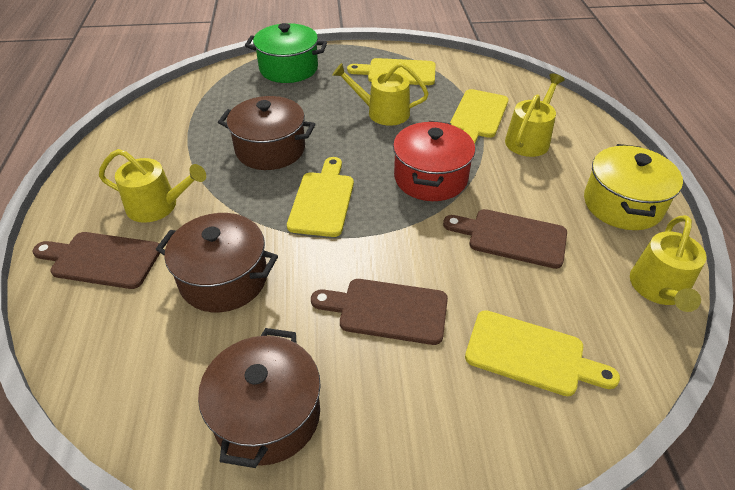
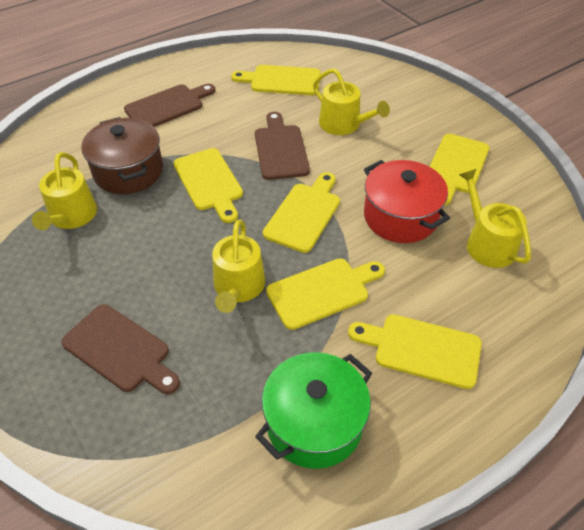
brown pot: [156,213,278,312] [198,328,321,468] [218,96,315,170] = 3 -> [81,117,163,194] = 1
yellow cutting board: [287,157,354,237] [347,58,435,85] [450,89,508,144] [465,310,620,396] = 4 -> [173,148,243,223] [231,65,321,95] [263,172,340,253] [266,258,385,330] [348,314,482,389] [429,134,489,205] = 6
yellow pot: [584,144,683,230] = 1 -> none = 0

